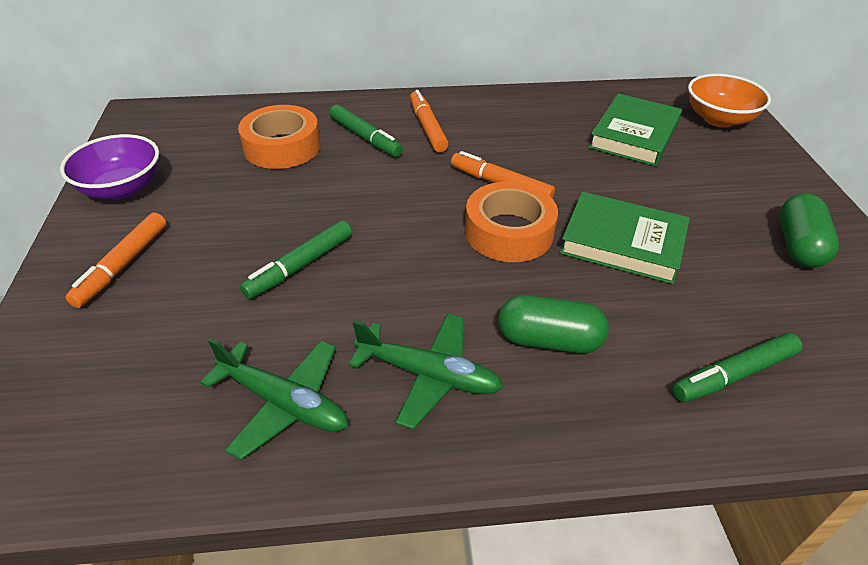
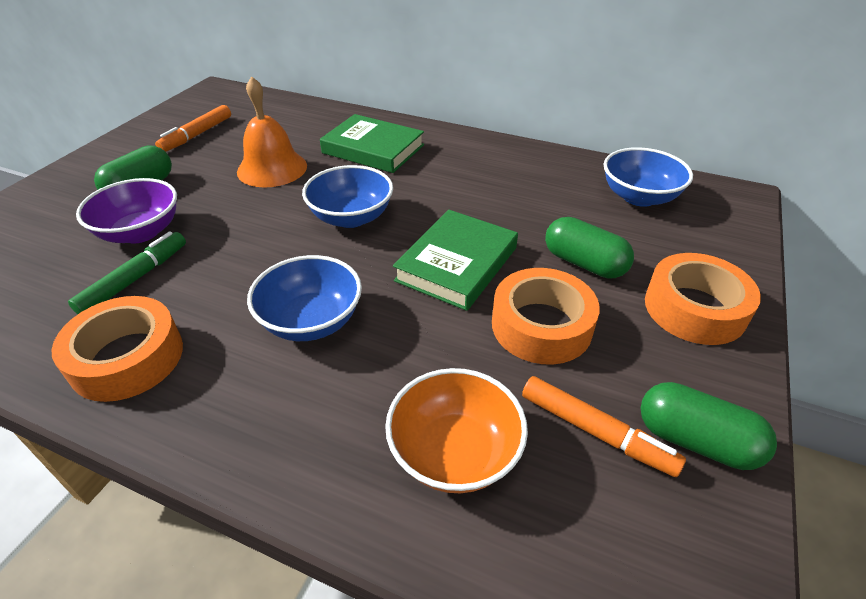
blue bowl: none = 0 -> [247,255,362,341] [302,165,393,228] [604,147,693,207] = 3
green capsule: [498,295,609,353] [780,193,839,268] = 2 -> [94,145,172,190] [545,217,634,279] [640,382,777,470] = 3
green marker: [240,220,352,299] [329,104,403,157] [672,333,802,402] = 3 -> [68,231,186,314] = 1
green plane: [200,338,348,460] [349,314,503,430] = 2 -> none = 0
orange bell: none = 0 -> [237,76,307,187] = 1
orange marker: [65,213,167,308] [410,90,449,152] [451,151,555,198] = 3 -> [155,105,231,152] [522,376,686,477] = 2
orange tape: [238,105,320,169] [465,181,558,262] = 2 -> [52,296,183,402] [492,268,600,365] [645,253,761,345] = 3

